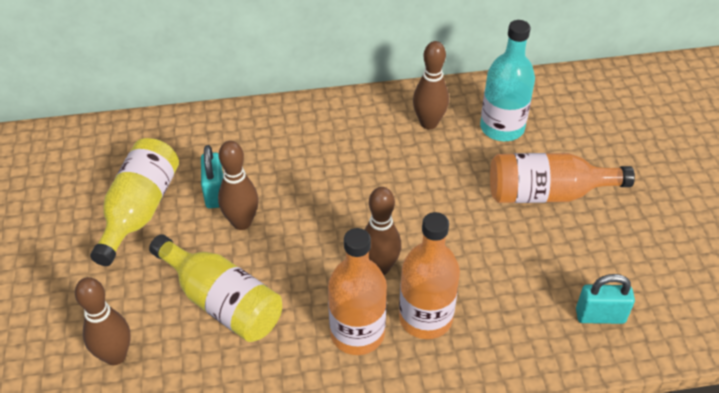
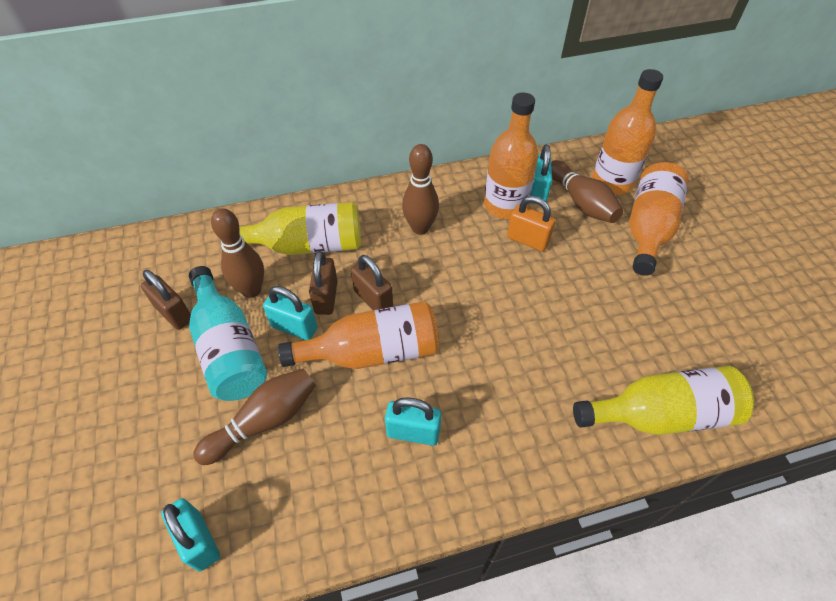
brown padlock: none = 0 -> [141,270,191,330] [309,251,338,315] [351,255,393,311] = 3
orange bottle: [328,228,387,355] [399,212,460,339] [490,153,635,203] = 3 -> [278,301,439,369] [484,93,539,219] [592,69,663,195] [629,162,688,276] = 4
orange padlock: none = 0 -> [507,196,556,251] = 1
turquoise padlock: [201,145,223,208] [576,274,635,324] = 2 -> [161,498,220,571] [263,286,317,340] [385,397,441,446] [530,144,552,204] = 4

